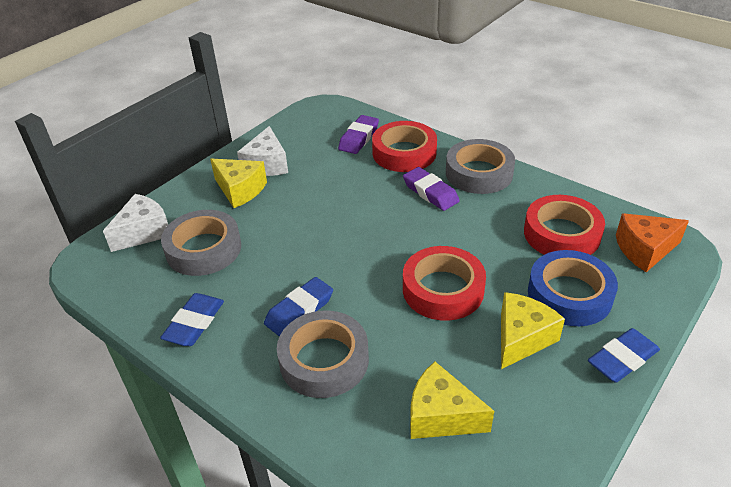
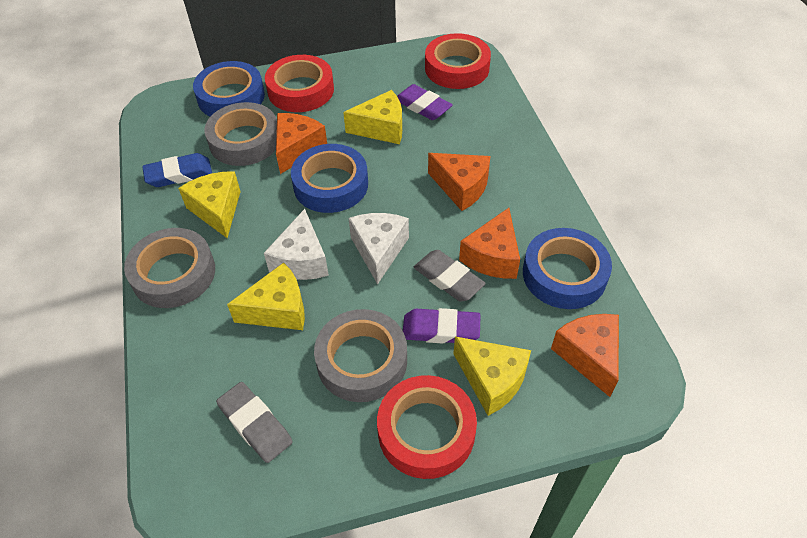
blue eraser: [160,293,224,346] [264,277,333,337] [588,328,660,383] = 3 -> [142,153,212,187] = 1
blue tape: [528,250,618,326] = 1 -> [193,61,265,117] [291,144,368,213] [523,228,612,309] = 3
grey eraser: none = 0 -> [216,382,293,463] [414,250,486,302] = 2
orange cheese: [616,213,689,272] = 1 -> [276,113,327,174] [428,153,491,211] [459,208,520,279] [551,314,619,397] = 4
yellow cheese: [210,159,267,208] [410,361,494,439] [501,292,565,369] = 3 -> [178,171,241,238] [227,263,305,330] [343,90,402,144] [453,336,531,416] = 4

